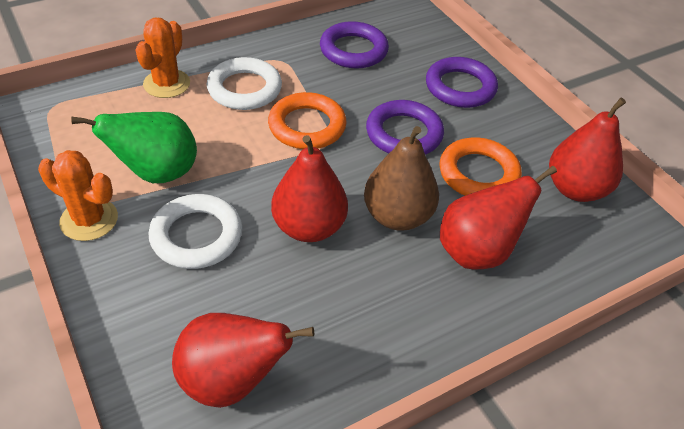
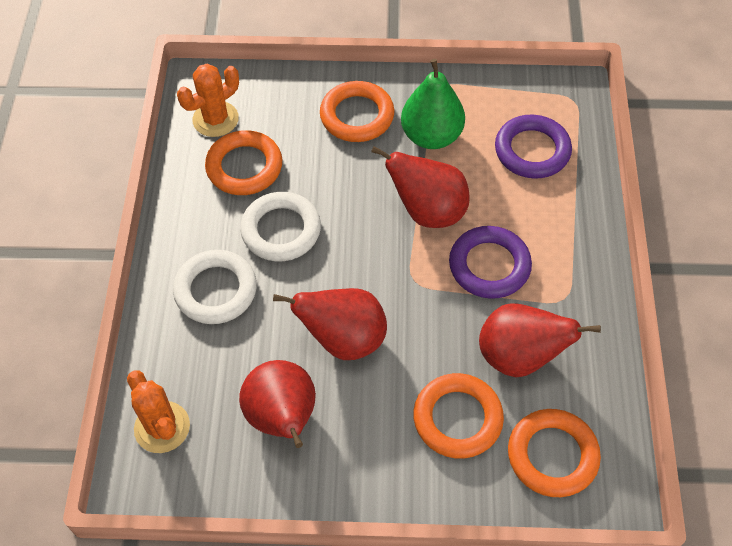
brown pear: [364,126,439,231] = 1 -> none = 0
orange ring: [268,92,347,149] [440,137,522,196] = 2 -> [205,130,282,195] [320,81,394,142] [413,373,504,459] [508,409,601,497] = 4
purple ring: [320,21,389,68] [366,100,444,155] [426,57,498,108] = 3 -> [449,226,532,299] [495,115,572,179] = 2

